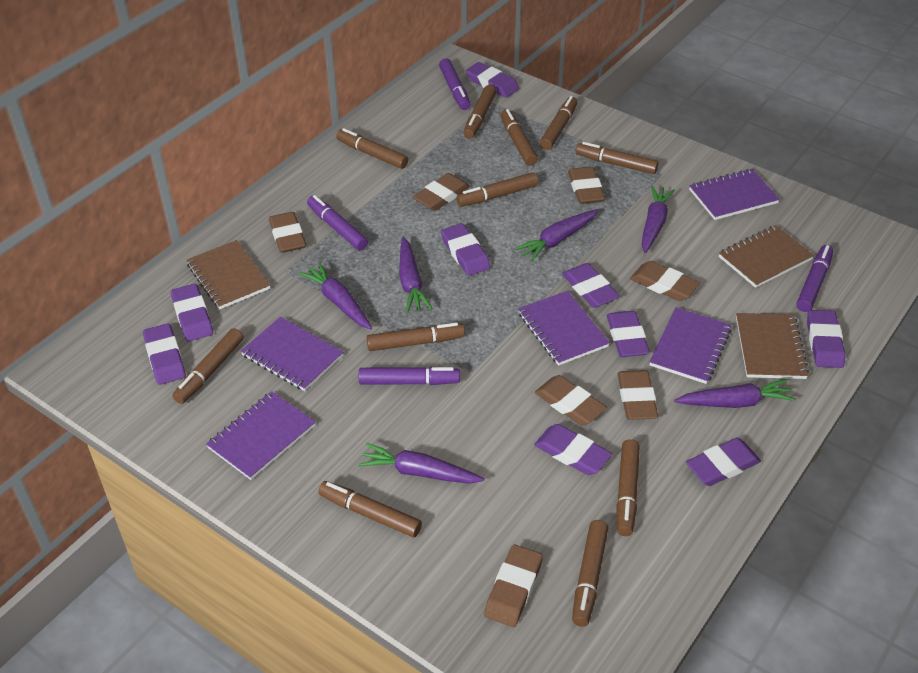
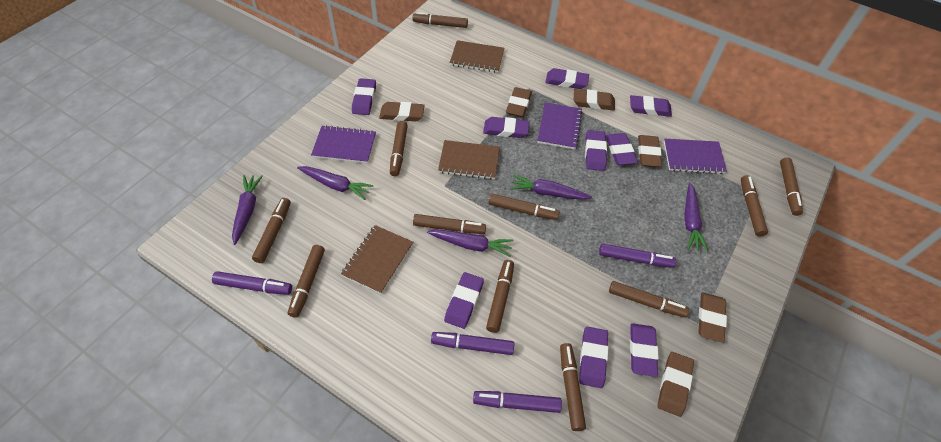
brown eraser: [269,212,306,253] [413,173,470,211] [484,544,543,627] [535,375,607,425] [568,167,605,204] [618,370,658,420] [630,261,700,301] = 7 -> [379,102,425,121] [506,87,532,117] [574,89,615,111] [638,135,662,167] [657,352,694,417] [698,293,727,343] = 6
purple carrot: [298,262,372,329] [358,443,484,484] [399,237,432,313] [515,209,599,262] [642,185,675,253] [674,379,796,408] = 6 -> [232,175,263,245] [297,166,374,200] [427,229,513,257] [510,175,592,200] [684,183,708,252] = 5
purple notebook: [206,391,315,480] [241,317,343,391] [518,291,610,366] [649,307,732,384] [689,169,780,220] = 5 -> [311,125,376,163] [537,102,583,149] [664,139,727,174] = 3

